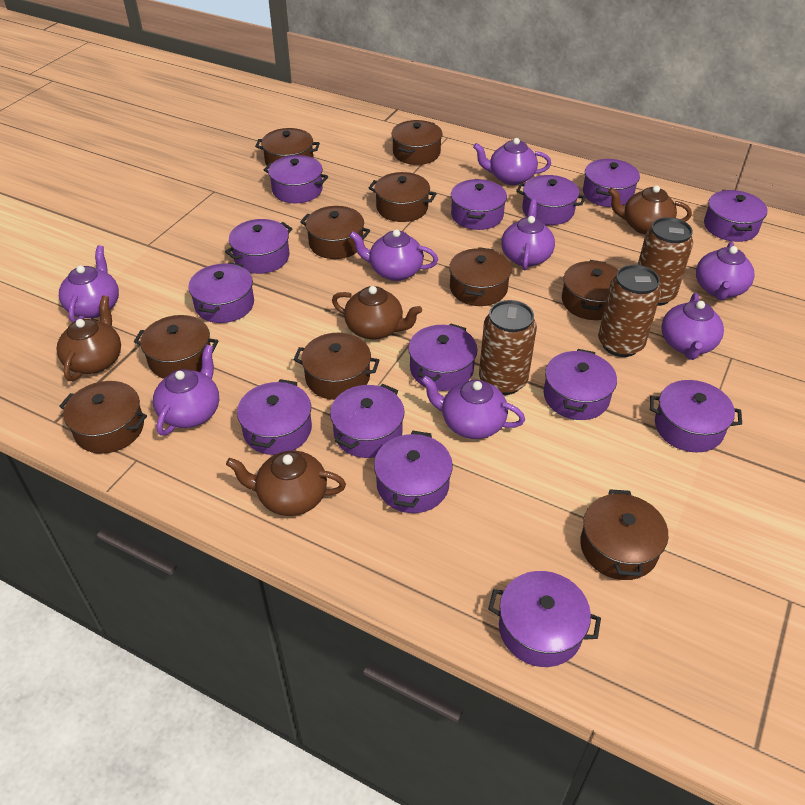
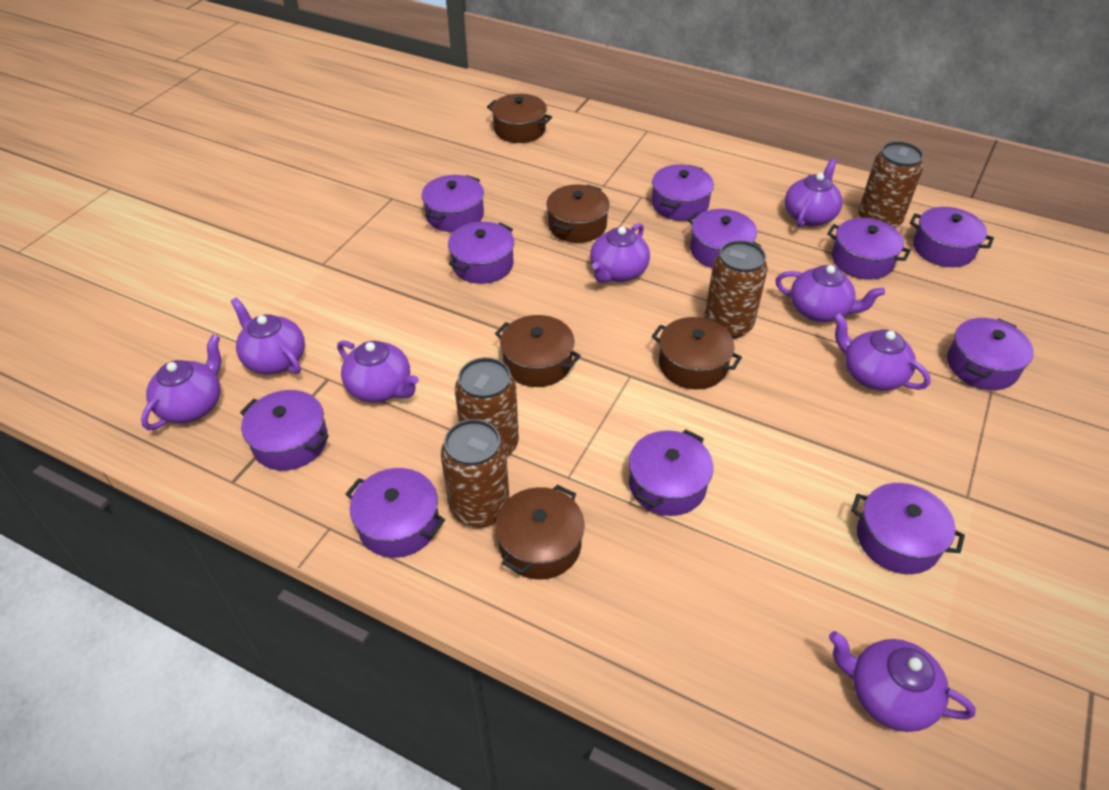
brown can: [479,300,537,395] [598,265,661,357] [638,217,693,306] = 3 -> [441,419,509,528] [455,357,519,456] [704,240,768,339] [858,141,923,228] = 4
brown pot: [59,381,147,454] [134,315,218,379] [255,128,320,165] [293,333,380,400] [300,206,370,259] [369,172,436,222] [391,120,443,165] [449,247,512,306] [562,260,619,320] [580,489,668,580] = 10 -> [487,94,552,143] [495,315,581,387] [495,485,584,580] [546,184,610,243] [652,317,742,389] = 5
brown teapot: [57,295,121,381] [226,451,346,516] [332,286,422,340] [608,185,692,234] = 4 -> none = 0
purple pot: [188,262,254,323] [225,219,292,274] [237,379,312,455] [264,155,328,203] [330,384,404,458] [374,431,453,513] [408,324,477,391] [451,179,507,230] [488,571,601,667] [516,175,586,225] [544,349,617,420] [583,159,640,207] [650,380,742,452] [704,190,768,242] = 14 -> [240,390,329,471] [346,468,445,558] [421,175,484,232] [448,221,514,284] [629,429,713,516] [652,165,714,221] [687,209,761,268] [827,218,911,280] [851,483,965,574] [910,207,994,267] [947,318,1034,390] = 11

